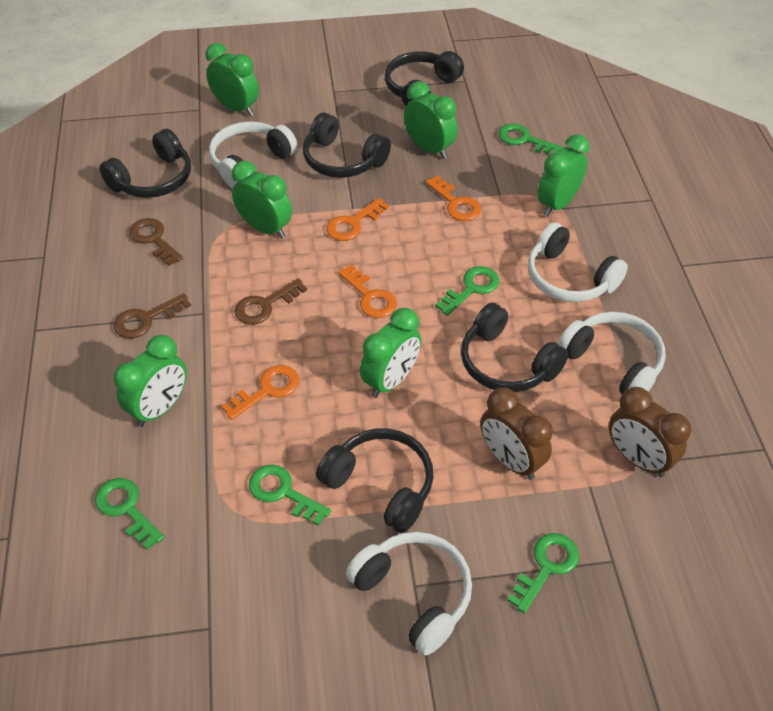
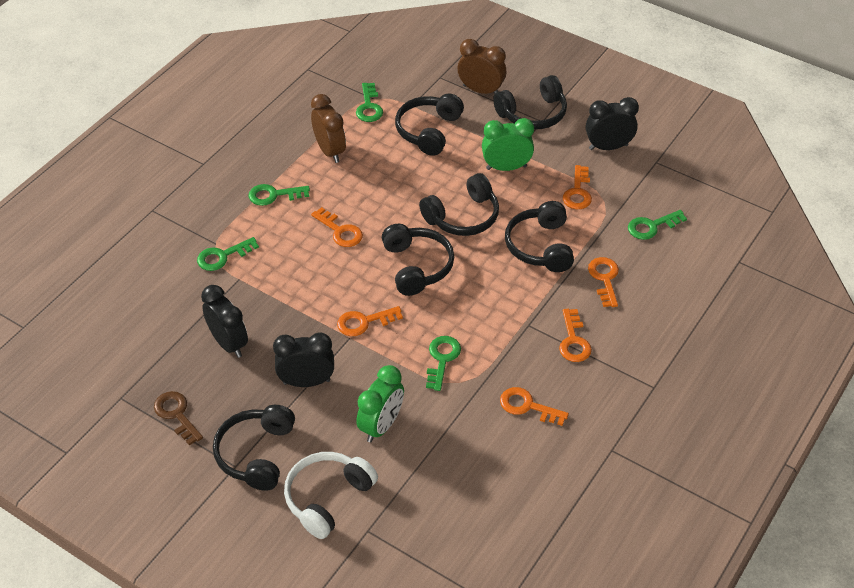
black clock: none = 0 -> [201,285,248,358] [273,333,334,387] [586,97,639,150] = 3
black headphones: [99,129,191,198] [303,112,391,178] [316,428,434,533] [385,51,464,106] [461,302,568,392] = 5 -> [213,405,295,491] [382,224,454,296] [395,94,464,156] [419,173,499,236] [493,75,567,129] [505,201,574,272] = 6
brown key: [114,293,191,338] [129,218,183,266] [235,278,307,325] = 3 -> [154,391,203,445] = 1
green clock: [114,335,187,427] [205,43,259,116] [232,161,292,239] [360,308,421,398] [404,81,458,159] [538,134,590,217] = 6 -> [356,365,404,442] [482,118,534,171] = 2
orange key: [221,365,299,420] [326,198,389,241] [338,265,397,318] [426,175,481,221] = 4 -> [311,207,363,247] [337,306,403,336] [500,387,569,426] [559,309,592,362] [563,165,592,209] [588,257,619,307] = 6
white headphones: [209,121,298,188] [346,532,472,655] [528,222,628,302] [558,312,666,394] = 4 -> [284,452,378,539] = 1

